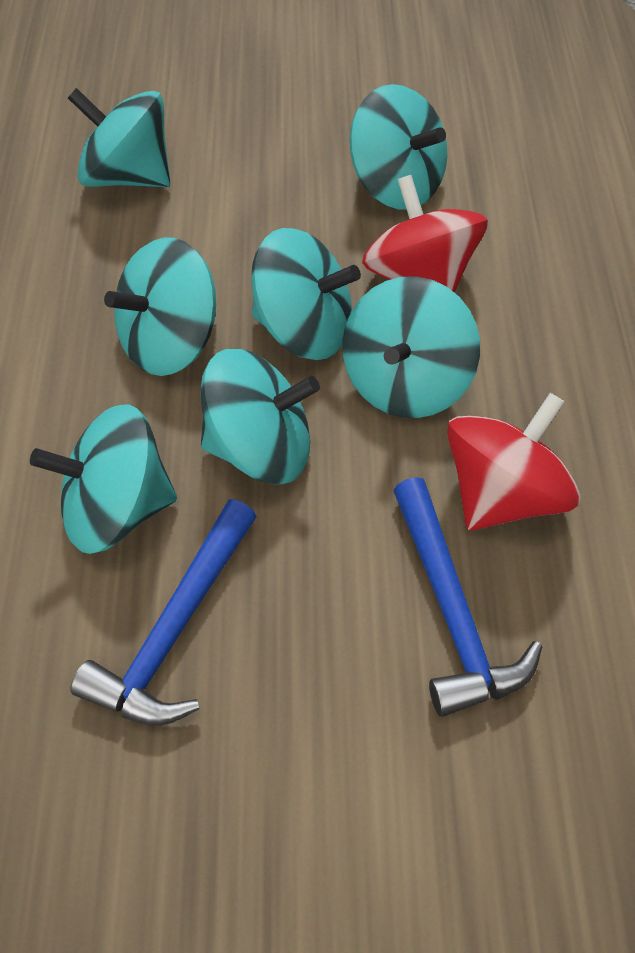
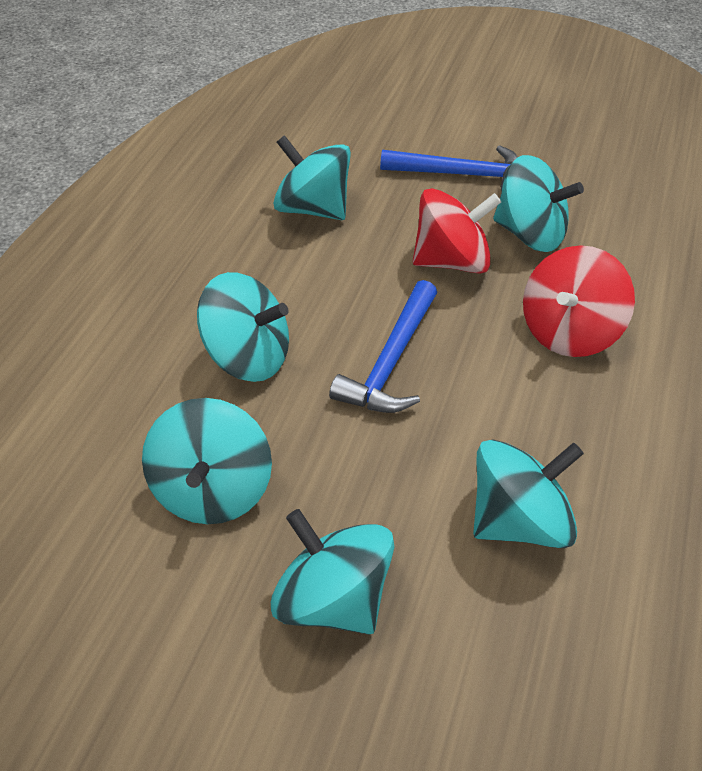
turquoise spinning top: [30,404,177,554] [68,88,170,187] [104,237,216,376] [201,349,320,484] [251,228,361,360] [342,276,480,418] [350,84,447,210] = 7 -> [142,398,272,524] [197,272,289,382] [271,509,395,634] [273,135,351,220] [473,440,584,548] [493,155,584,252] = 6

